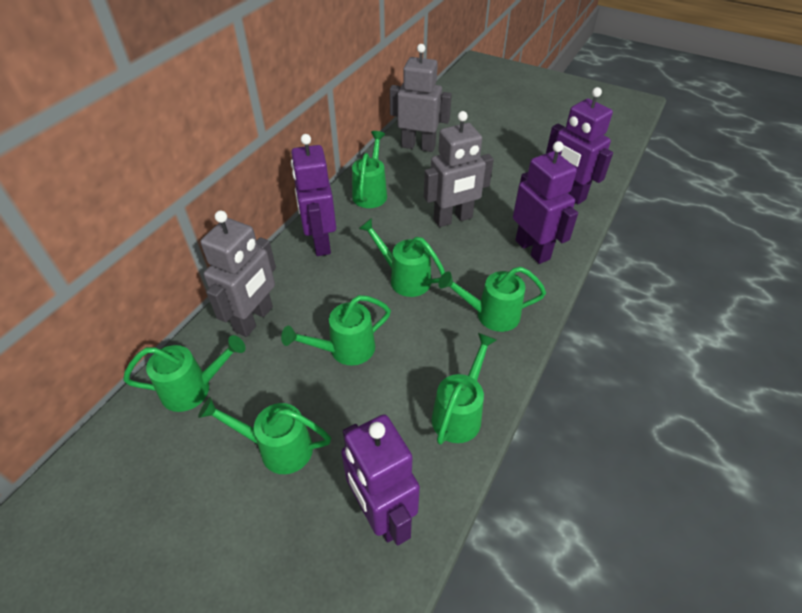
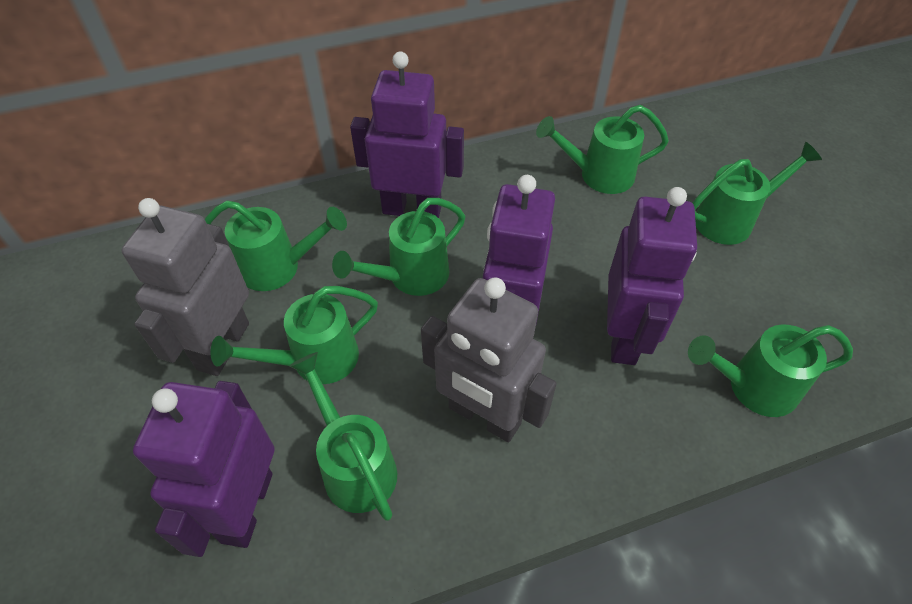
grey robot: [200,211,276,337] [390,44,452,152] [424,111,494,227] = 3 -> [121,198,249,376] [421,277,557,442] = 2

